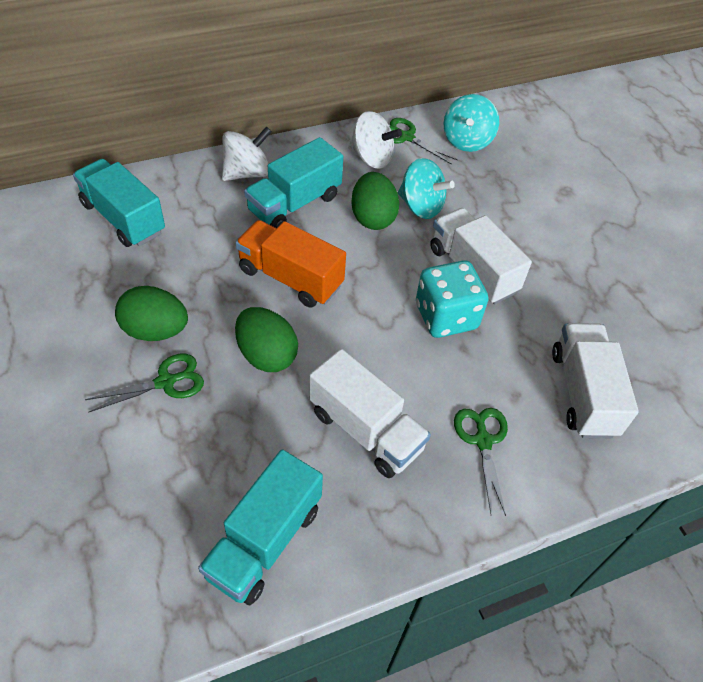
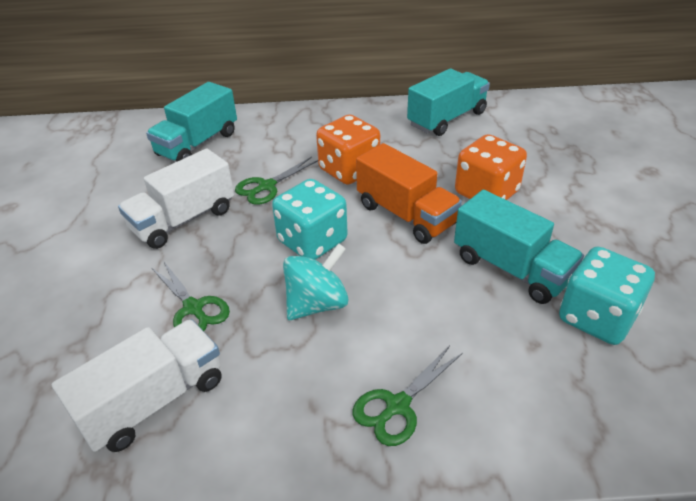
green egg: [115,286,188,341] [235,307,298,372] [351,172,399,230] = 3 -> none = 0
orange dice: none = 0 -> [316,115,380,185] [455,134,527,200] = 2
turquoise dice: [416,260,488,338] = 1 -> [272,179,348,260] [559,247,655,345] = 2
turquoise spinning top: [398,158,455,219] [443,94,499,152] = 2 -> [283,243,349,320] = 1
white spinning top: [222,126,272,181] [348,111,402,169] = 2 -> none = 0
white truck: [309,349,431,478] [430,208,532,304] [552,323,639,438] = 3 -> [52,319,222,452] [118,148,234,249] = 2

